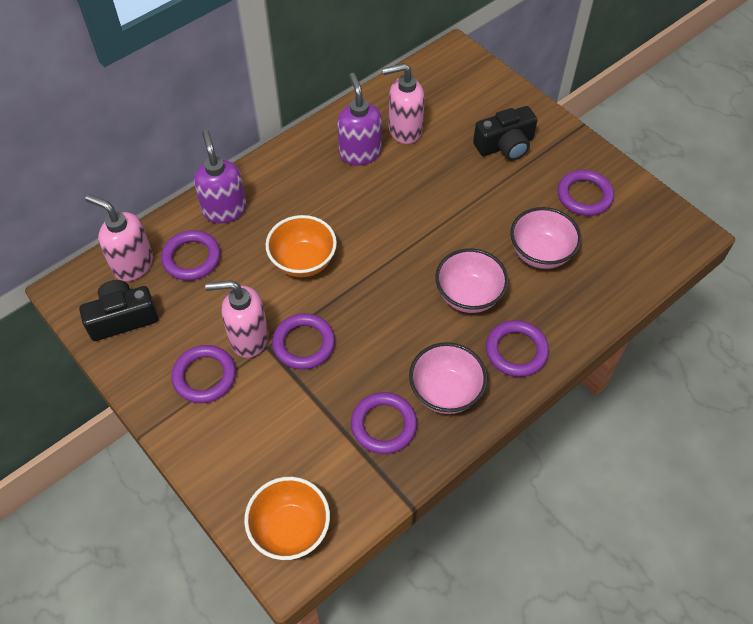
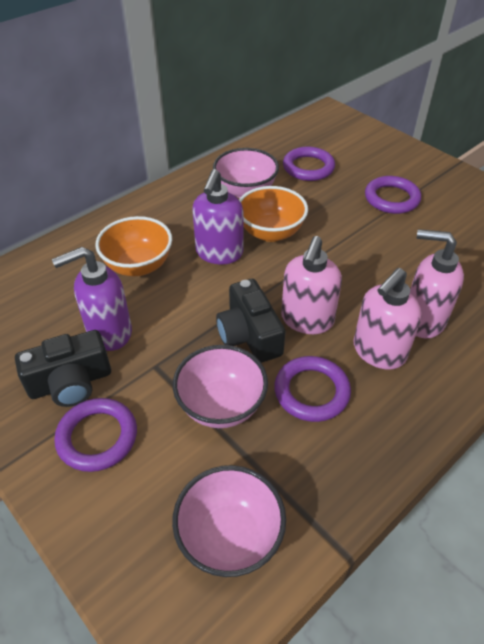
purple ring: [161,230,220,281] [171,345,236,403] [272,313,335,370] [351,392,417,454] [486,320,549,377] [557,170,614,216] = 6 -> [54,398,137,472] [274,356,351,422] [283,147,335,181] [365,176,421,214] = 4

